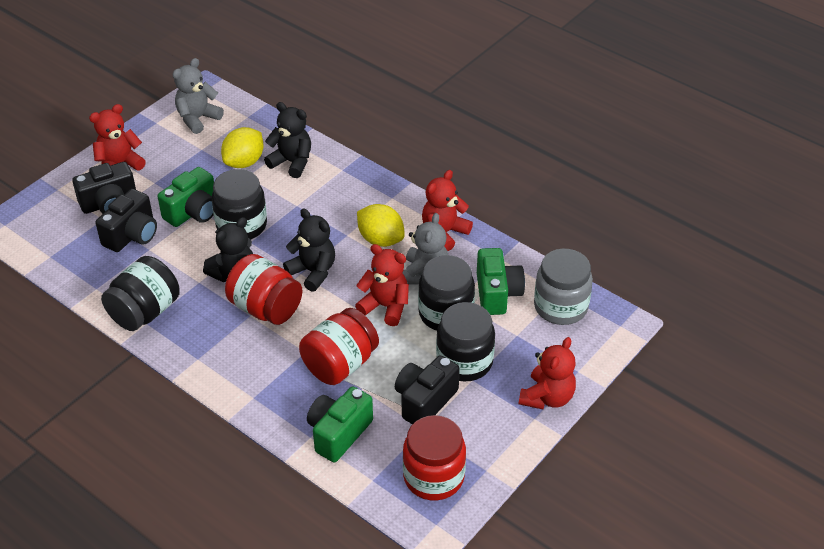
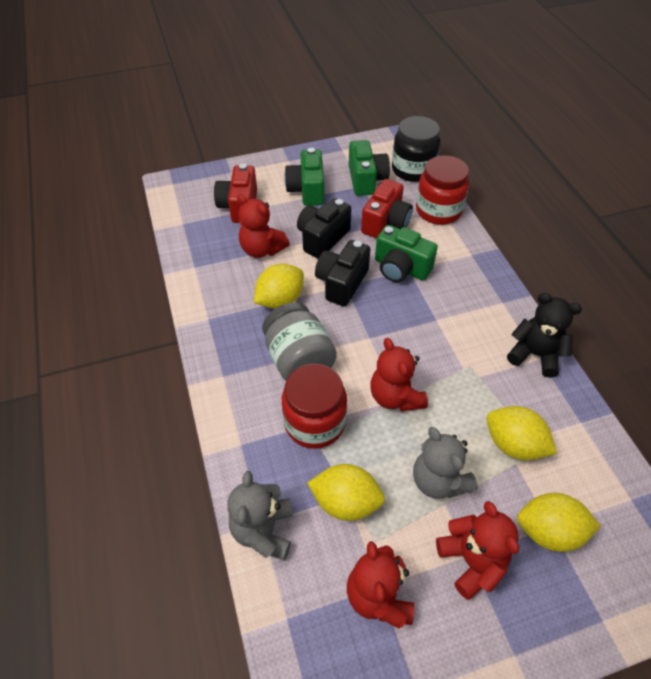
black camera: [72,162,136,214] [96,189,157,252] [395,355,460,424] = 3 -> [297,198,351,259] [315,240,370,307] = 2
black jar: [101,256,180,331] [212,169,267,240] [418,255,475,331] [436,302,495,381] = 4 -> [392,116,440,182] = 1
black teddy bear: [203,217,253,282] [264,102,311,178] [283,209,335,292] = 3 -> [507,293,582,378] = 1
red camera: none = 0 -> [214,164,257,223] [361,179,413,239] = 2
red jar: [225,254,302,325] [299,308,379,385] [403,415,466,500] = 3 -> [282,364,347,449] [416,156,469,225] = 2
yellow lemon: [221,127,264,168] [357,204,405,247] = 2 -> [254,264,304,309] [307,464,385,521] [487,406,557,460] [517,493,601,552] = 4

